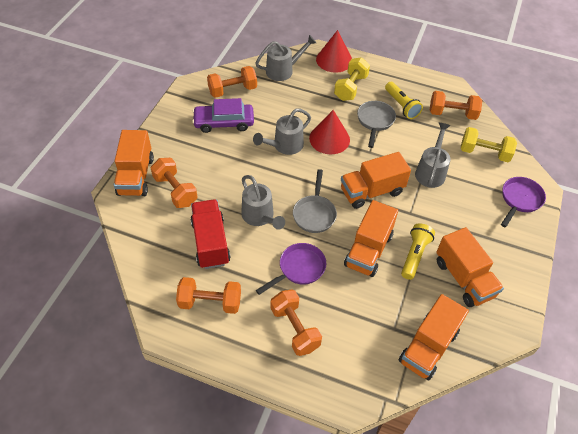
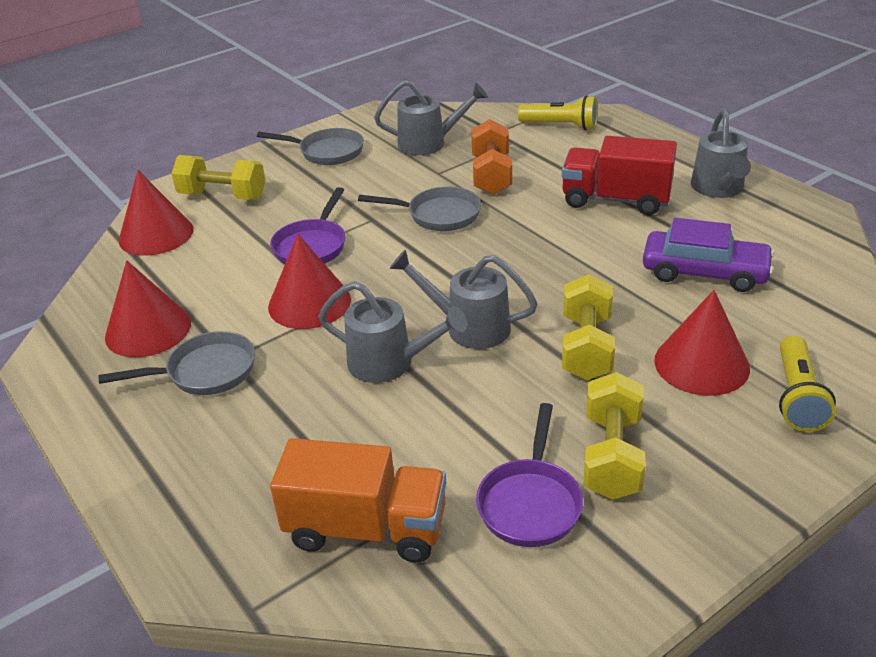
grey pan: [293,169,337,233] [357,101,396,148] = 2 -> [98,331,255,395] [257,128,364,165] [358,186,481,231] = 3
orange dumbbell: [151,158,197,208] [176,277,241,314] [207,66,257,98] [271,290,322,356] [430,91,482,120] = 5 -> [471,119,512,195] = 1
orange truck: [114,130,154,196] [341,152,411,209] [344,200,398,277] [399,294,469,380] [436,227,504,307] = 5 -> [270,438,446,562] = 1
red cone: [309,110,350,154] [316,30,352,73] = 2 -> [105,261,191,357] [119,170,194,256] [268,234,351,329] [654,290,750,396] = 4
yellow dumbbell: [334,57,370,101] [461,127,517,162] = 2 -> [171,155,266,200] [562,274,615,380] [584,372,645,500] = 3

